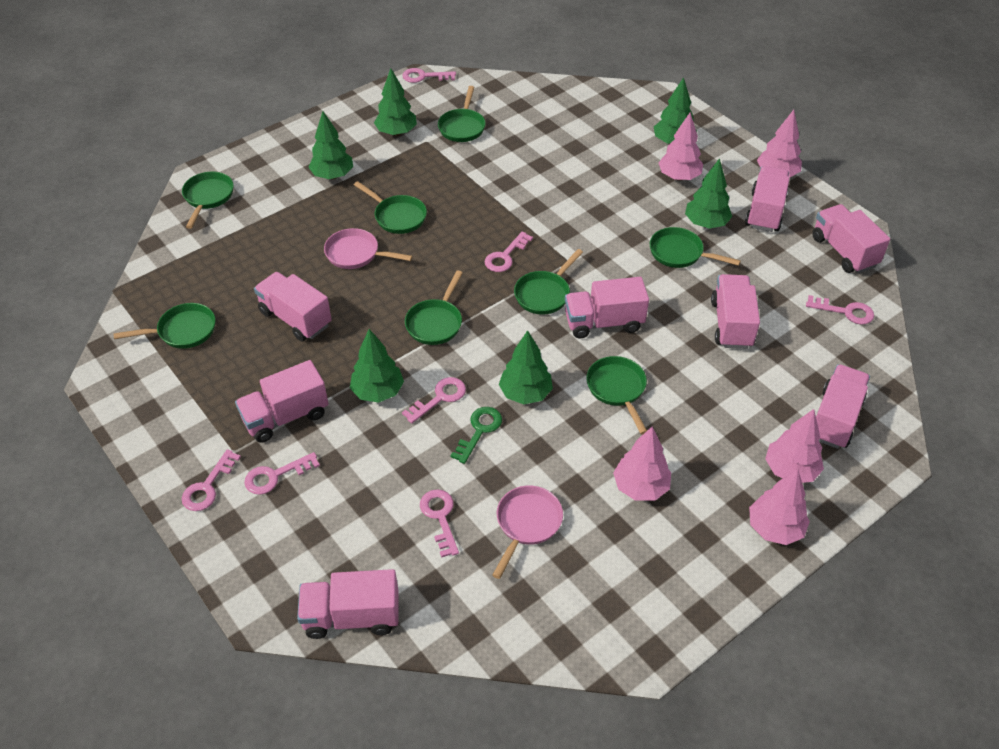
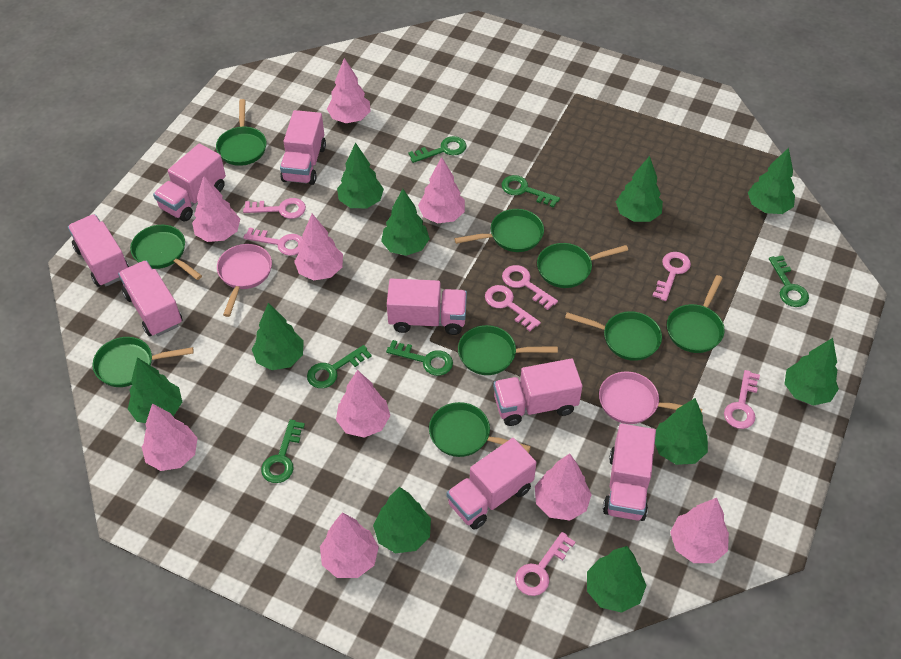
green key: [451,407,502,464] = 1 -> [261,419,305,483] [307,345,372,388] [386,340,453,376] [408,136,466,163] [501,175,560,208] [769,255,809,307] = 6
green pan: [114,303,215,349] [182,172,234,229] [354,181,427,234] [405,270,463,345] [438,86,486,142] [514,249,583,315] [586,356,647,435] [650,227,741,268] = 8 -> [93,337,194,387] [130,225,202,280] [216,99,267,166] [429,402,531,457] [454,209,544,252] [458,325,558,375] [537,243,628,288] [565,311,662,361] [667,275,725,353] = 9
green tree: [308,111,353,179] [350,329,404,403] [374,68,417,136] [499,330,553,404] [654,77,697,144] [685,158,732,229] = 6 -> [128,357,182,423] [252,303,304,370] [337,142,384,208] [373,487,431,553] [381,189,430,256] [587,546,647,613] [616,156,663,222] [655,398,708,465] [748,148,795,214] [785,338,839,406] = 10
pink tree: [613,426,671,500] [659,112,703,181] [749,469,810,545] [757,110,802,177] [765,409,824,483] = 5 -> [142,404,198,471] [192,176,240,242] [294,214,343,280] [320,513,379,578] [327,58,371,123] [336,370,390,438] [418,157,465,223] [535,454,592,521] [670,498,729,563] = 9

